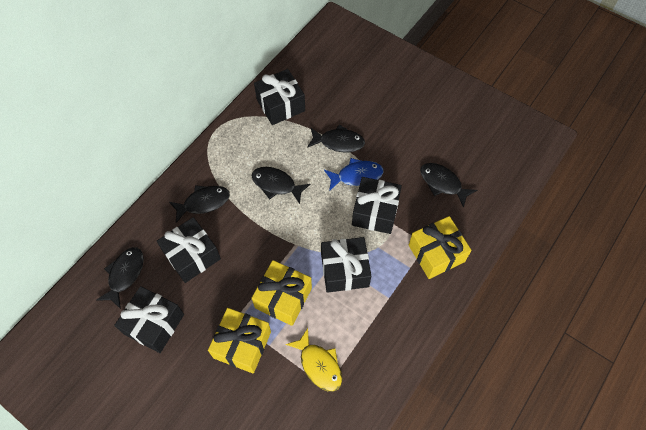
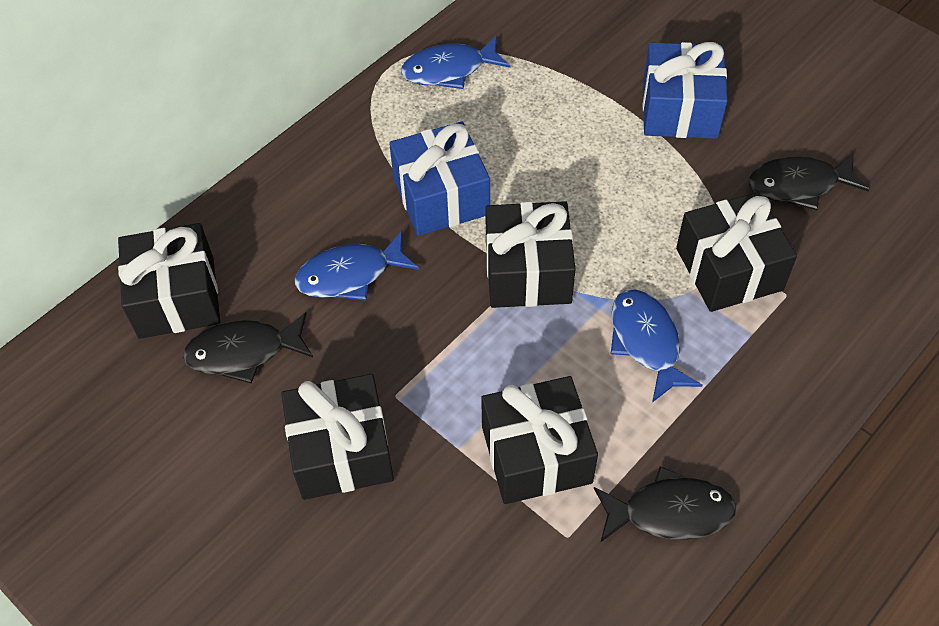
black fish: [97,247,144,309] [169,185,230,223] [252,167,310,204] [307,124,365,153] [420,163,477,208] = 5 -> [183,312,313,383] [594,466,736,543] [749,153,869,210] = 3
blue fish: [324,158,384,191] = 1 -> [295,231,419,301] [401,36,511,89] [611,290,703,403] = 3
blue gift: none = 0 -> [389,122,490,236] [643,42,728,139] = 2
yellow fish: [286,328,342,392] = 1 -> none = 0
yellow gift: [208,308,271,374] [252,260,312,326] [409,216,472,279] = 3 -> none = 0

